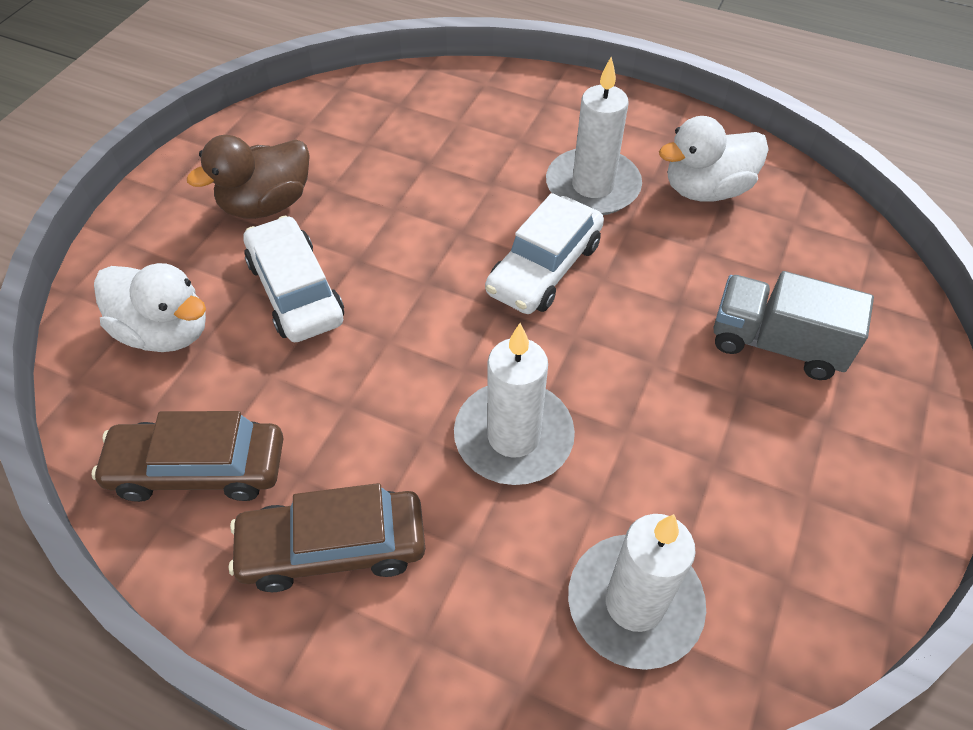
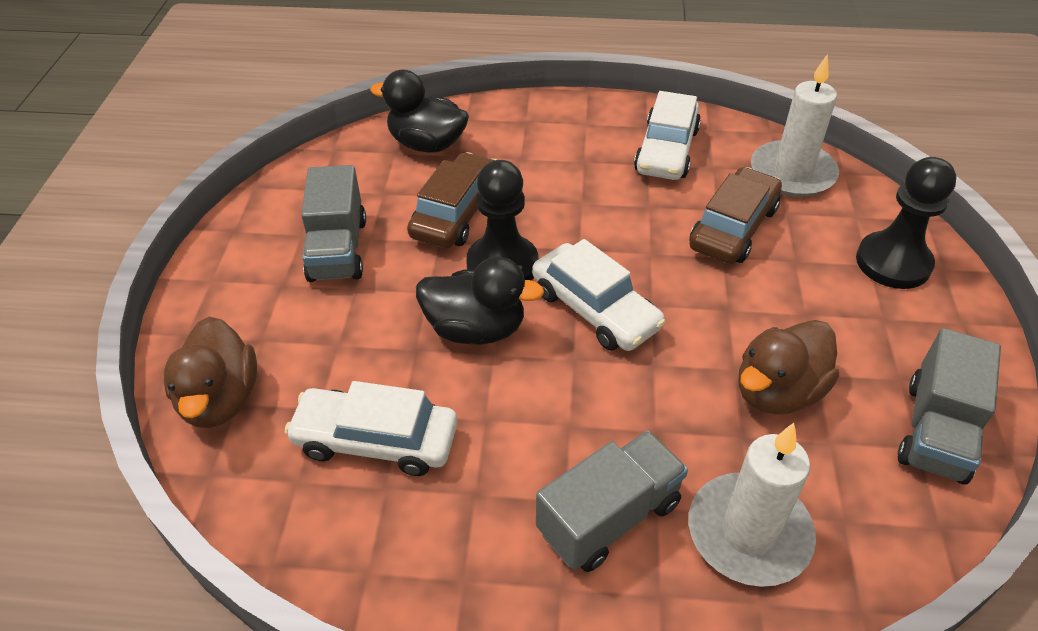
black duck: none = 0 -> [370,69,469,152] [416,257,544,345] = 2
black pawn: none = 0 -> [466,160,538,280] [856,157,956,289] = 2
brown duck: [187,135,310,219] = 1 -> [164,317,257,428] [738,320,839,415] = 2
grey truck: [713,271,874,380] = 1 -> [301,165,366,282] [536,431,688,572] [898,328,1001,484] = 3
white candle: [454,323,575,485] [546,57,642,215] [568,514,706,670] = 3 -> [689,423,816,587] [751,54,839,197] = 2
white car: [243,216,344,342] [485,193,604,314] = 2 -> [285,381,457,476] [532,239,666,351] [634,91,701,180] = 3
white duck: [94,263,206,352] [659,116,769,202] = 2 -> none = 0

